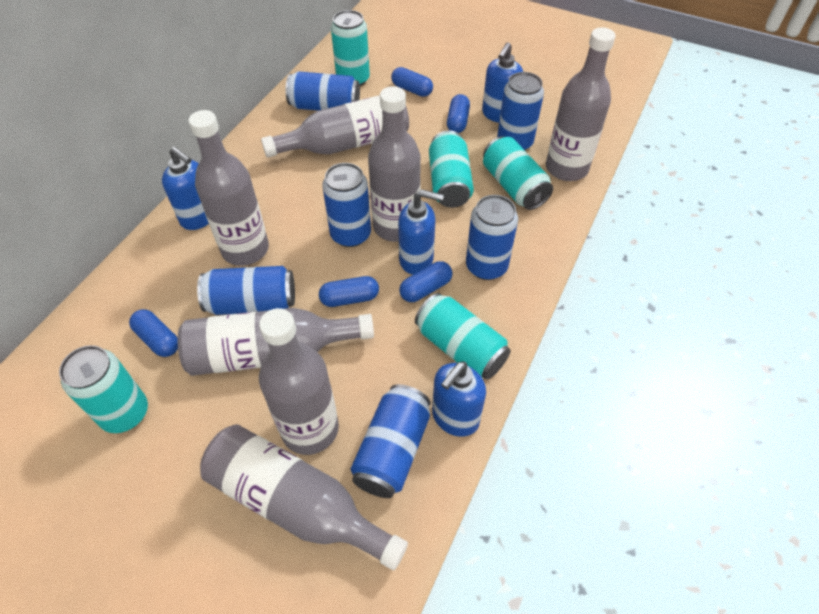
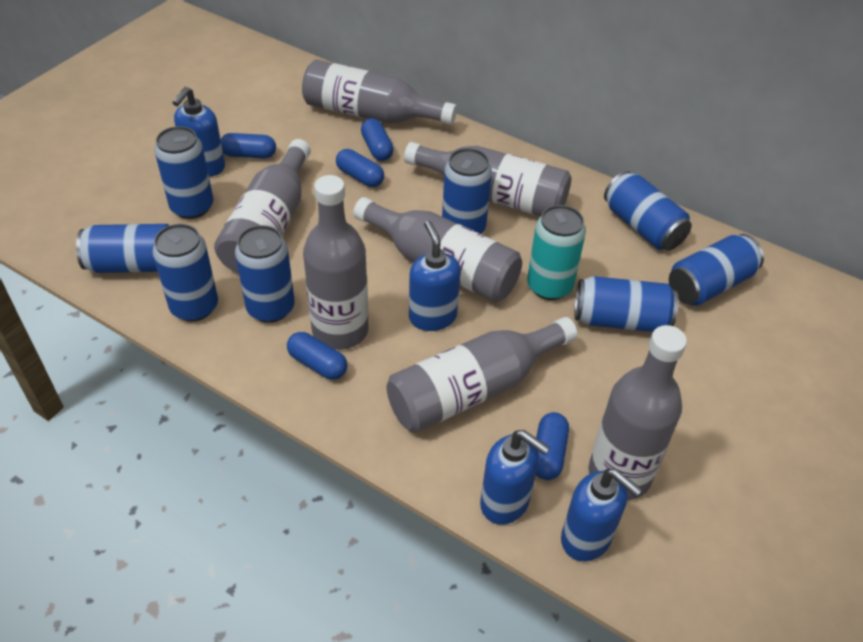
blue can: [197,266,295,315] [285,71,360,111] [322,163,371,247] [351,384,430,498] [466,195,518,280] [497,72,544,150] = 6 -> [76,224,170,273] [152,224,218,321] [154,126,213,219] [235,225,295,323] [442,148,492,234] [574,276,678,332] [604,171,692,250] [669,234,764,306] = 8
turquoise can: [59,345,148,433] [331,10,370,86] [415,293,511,380] [429,130,474,208] [483,136,553,210] = 5 -> [527,205,586,300] = 1

